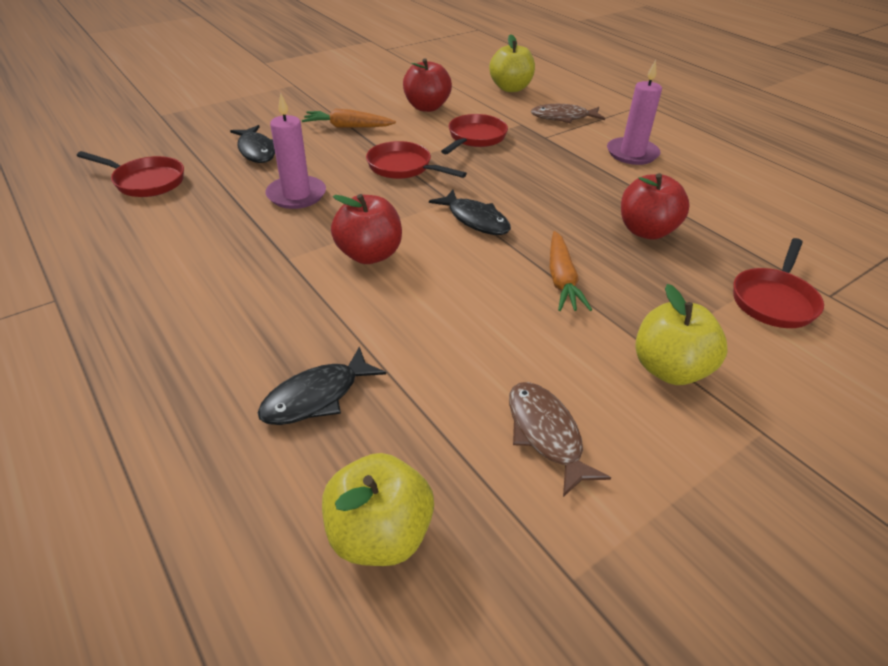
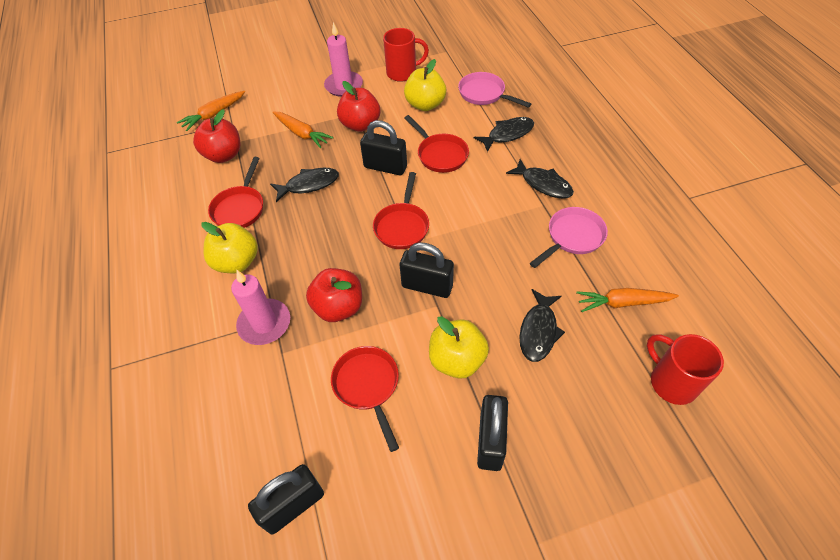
black fish: [230,125,275,163] [257,346,386,425] [429,190,511,235] = 3 -> [270,168,339,202] [473,117,534,152] [506,159,574,198] [520,289,565,362] = 4
black padlock: none = 0 -> [248,464,324,535] [360,120,407,175] [400,242,454,298] [477,395,508,471] = 4
brown fish: [509,382,611,497] [531,104,605,123] = 2 -> none = 0
orange carrot: [302,109,396,128] [550,231,592,311] = 2 -> [177,91,245,131] [273,111,333,148] [576,288,679,312] = 3
pink pan: none = 0 -> [458,72,531,108] [530,207,608,268] = 2
red mug: none = 0 -> [383,28,429,82] [647,334,724,405] = 2

